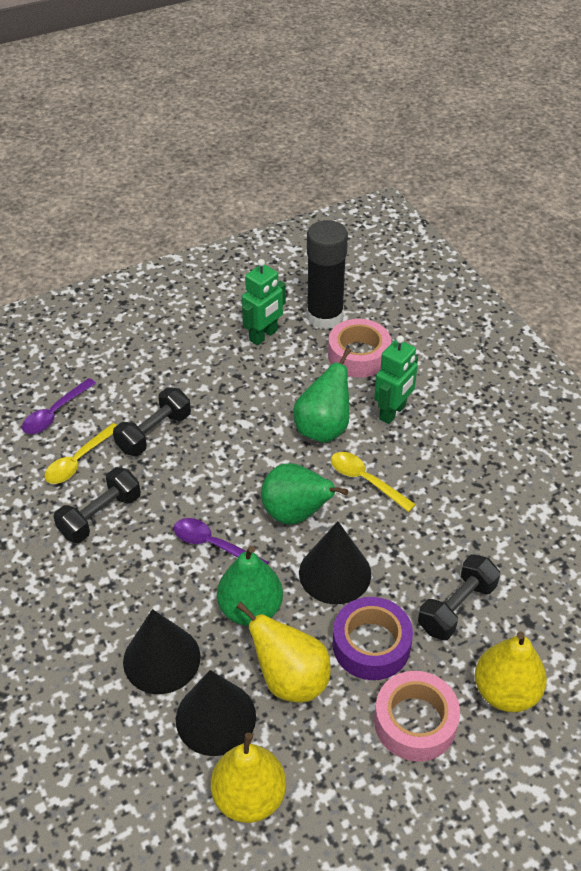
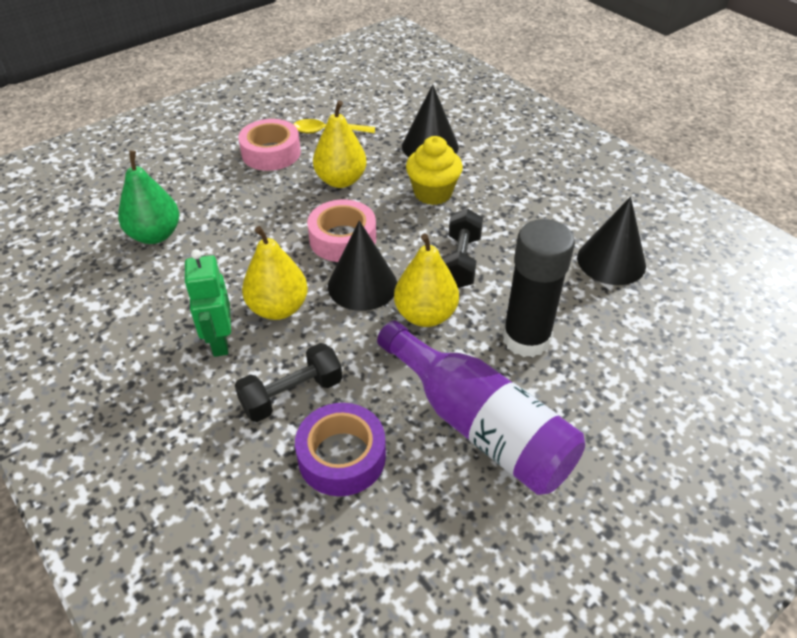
black dumbbell: [53,467,141,543] [113,387,191,456] [418,555,500,640] = 3 -> [235,343,342,422] [442,209,483,288] = 2
green pear: [217,546,283,626] [261,463,348,525] [293,348,351,443] = 3 -> [118,150,179,244] = 1
green robot: [242,259,286,345] [374,336,418,424] = 2 -> [184,249,231,357] = 1
purple bottle: none = 0 -> [377,321,585,495] = 1
purple spoon: [22,378,96,434] [174,518,269,565] = 2 -> none = 0
yellow cupcake: none = 0 -> [406,136,463,205] = 1
yellow spoon: [44,423,117,484] [331,452,416,512] = 2 -> [293,119,375,134] = 1

